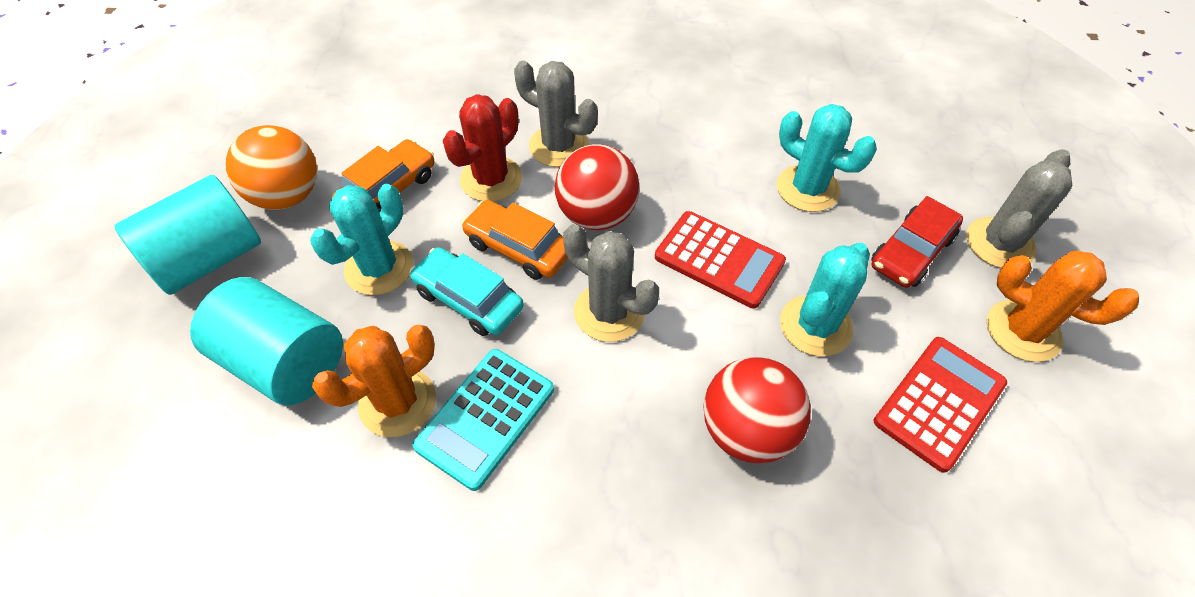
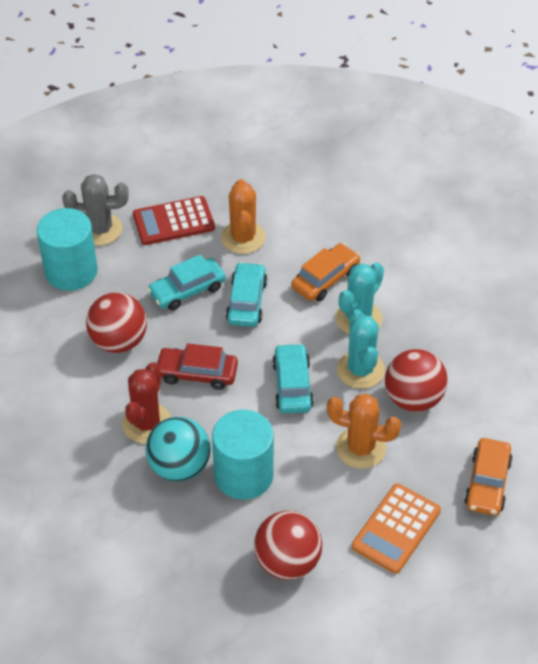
grey cactus: [514,61,598,167] [563,224,659,342] [967,149,1072,268] = 3 -> [62,174,129,246] = 1
orange ball: [226,125,317,210] = 1 -> none = 0
orange calculator: none = 0 -> [352,483,441,574] = 1
red ball: [555,145,640,230] [703,357,811,463] = 2 -> [86,292,147,353] [254,511,322,580] [385,349,448,412] = 3
red calculator: [655,211,786,308] [874,337,1007,473] = 2 -> [133,196,215,245] = 1
turquoise ball: none = 0 -> [146,417,211,482] = 1
turquoise cactus: [310,184,413,295] [777,104,877,212] [780,243,870,356] = 3 -> [335,263,384,335] [337,309,385,389] = 2
turquoise calculator: [412,349,554,491] = 1 -> none = 0
turquoise car: [410,247,524,336] = 1 -> [147,255,226,311] [226,262,267,327] [272,343,314,413] = 3

